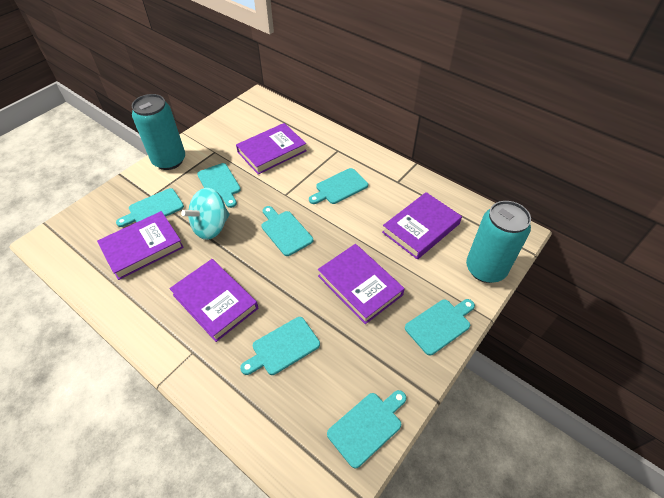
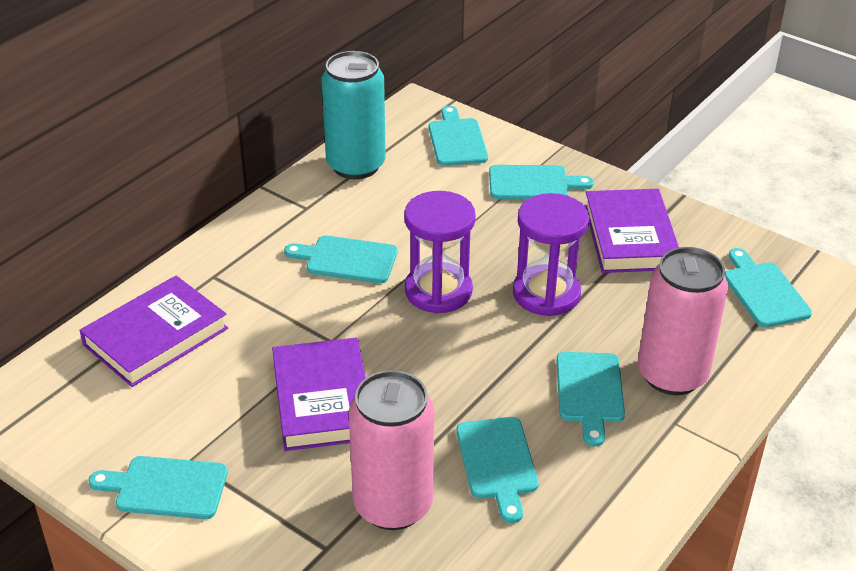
pink can: none = 0 -> [349,370,434,530] [638,247,728,395] = 2
purple book: [97,211,184,280] [169,259,258,342] [236,123,307,174] [318,244,405,324] [382,192,462,260] = 5 -> [79,276,228,387] [272,337,366,451] [584,189,679,273] = 3
purple hourglass: none = 0 -> [404,191,476,314] [513,193,589,316] = 2
turquoise can: [132,94,185,170] [466,201,531,283] = 2 -> [322,51,386,179] = 1
turquoise spinning top: [181,188,230,240] = 1 -> none = 0

